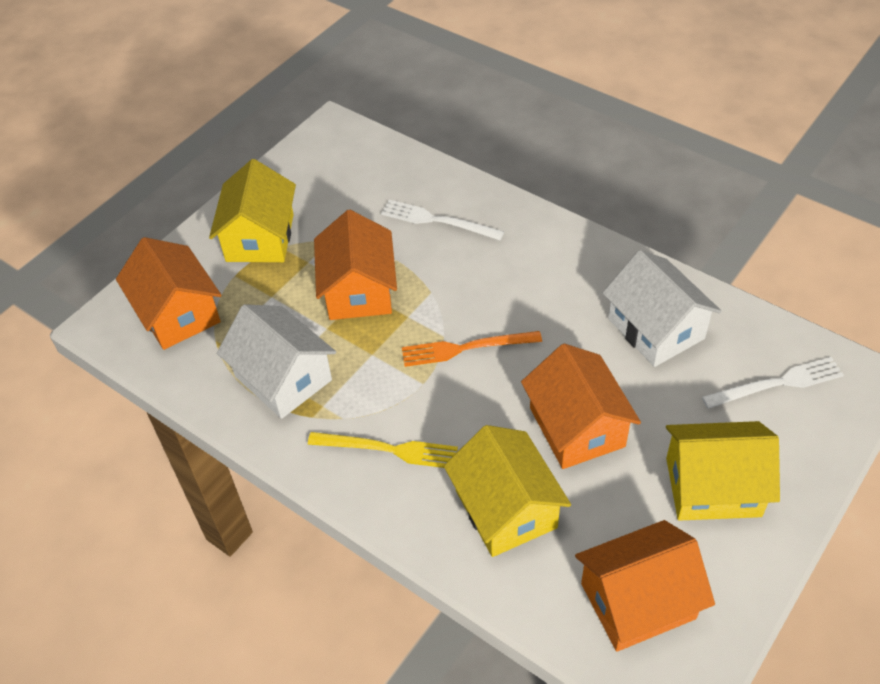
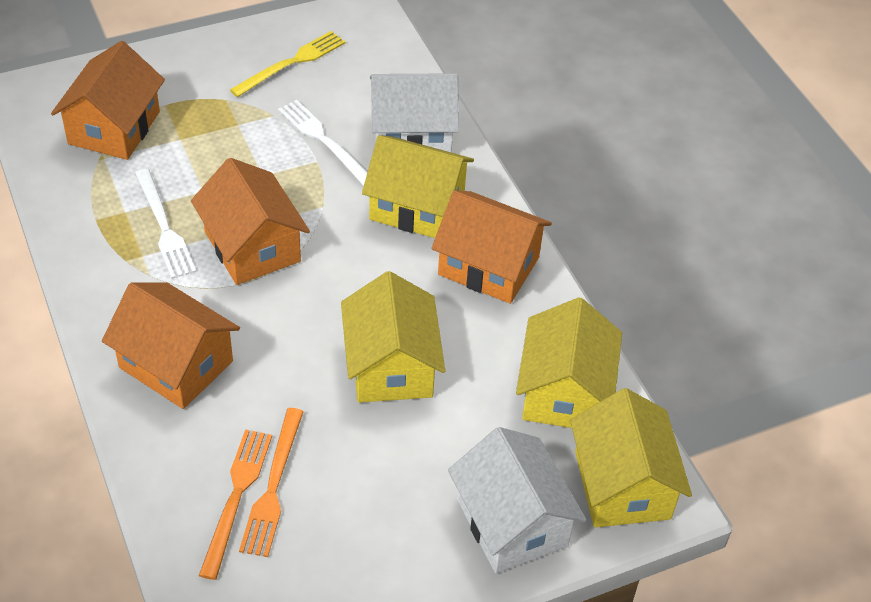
orange fork: [402,331,542,367] = 1 -> [199,429,272,580] [239,408,304,557] = 2
yellow house: [209,159,296,262] [444,425,571,557] [666,421,780,521] = 3 -> [341,271,445,403] [362,135,474,238] [516,298,622,428] [570,388,692,528] = 4

